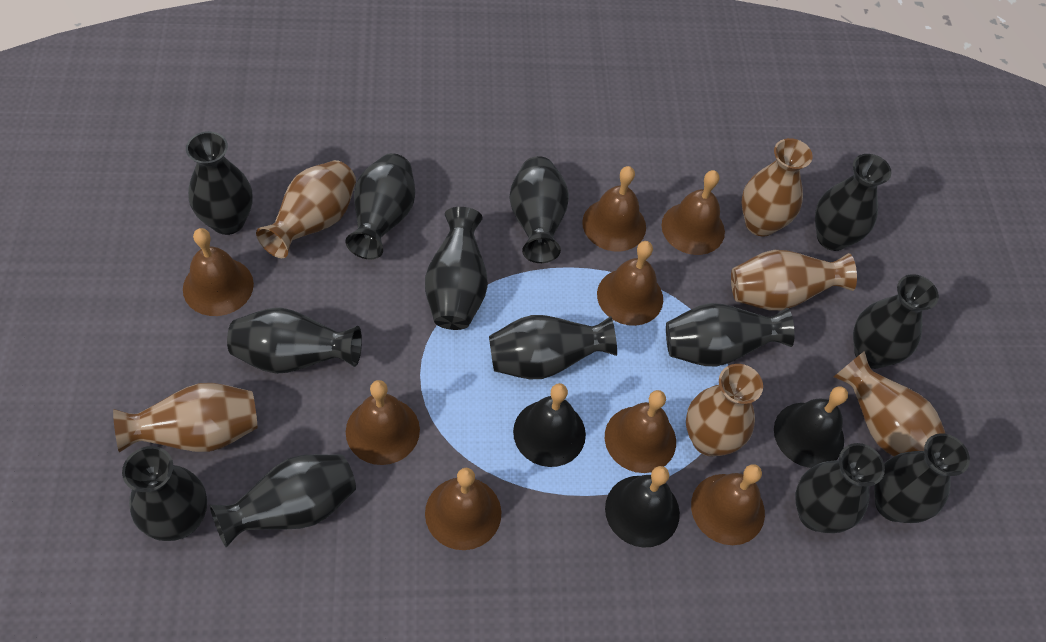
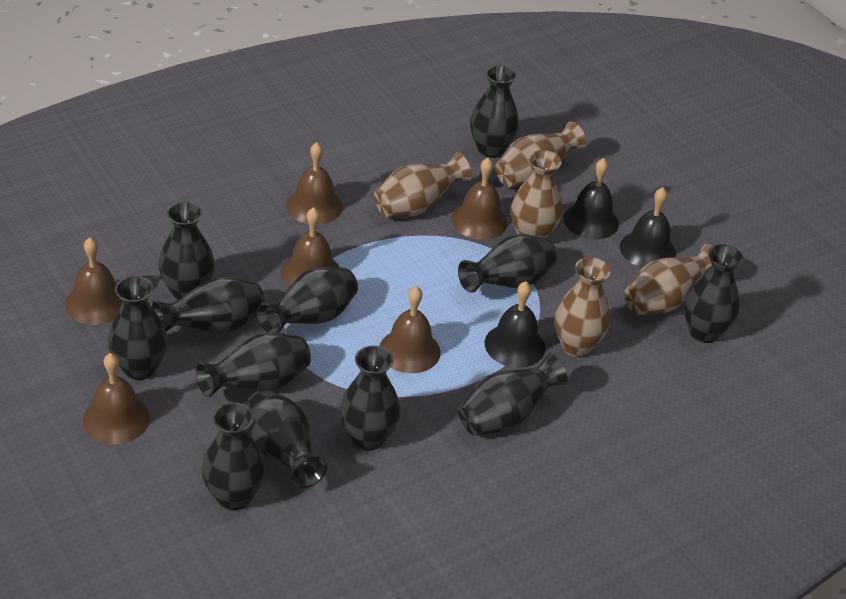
black vase: [122,446,207,541] [186,131,253,235] [210,454,356,547] [227,308,362,374] [345,153,415,259] [425,207,488,330] [489,315,617,379] [509,156,569,263] [666,303,794,366] [795,443,885,533] [815,154,891,251] [853,274,939,369] [874,433,970,523] = 13 -> [108,276,168,380] [152,277,265,333] [158,201,215,300] [196,332,311,398] [202,402,266,510] [246,390,327,488] [257,267,358,333] [340,346,400,451] [458,234,557,293] [458,353,568,436] [470,65,519,158] [684,244,743,343] = 12
brown bell: [183,228,254,316] [346,380,420,465] [425,468,501,550] [582,166,646,251] [597,241,663,326] [605,390,676,473] [661,170,725,255] [691,464,765,545] = 8 -> [65,237,123,325] [83,353,150,444] [282,207,340,286] [286,142,343,225] [379,286,441,373] [452,158,507,240] = 6
brown vase: [113,383,257,453] [256,160,356,258] [686,364,763,456] [731,250,857,311] [741,138,813,237] [834,351,946,456] = 6 -> [374,152,472,218] [495,121,586,187] [511,150,563,239] [555,257,611,357] [624,244,713,315] = 5

